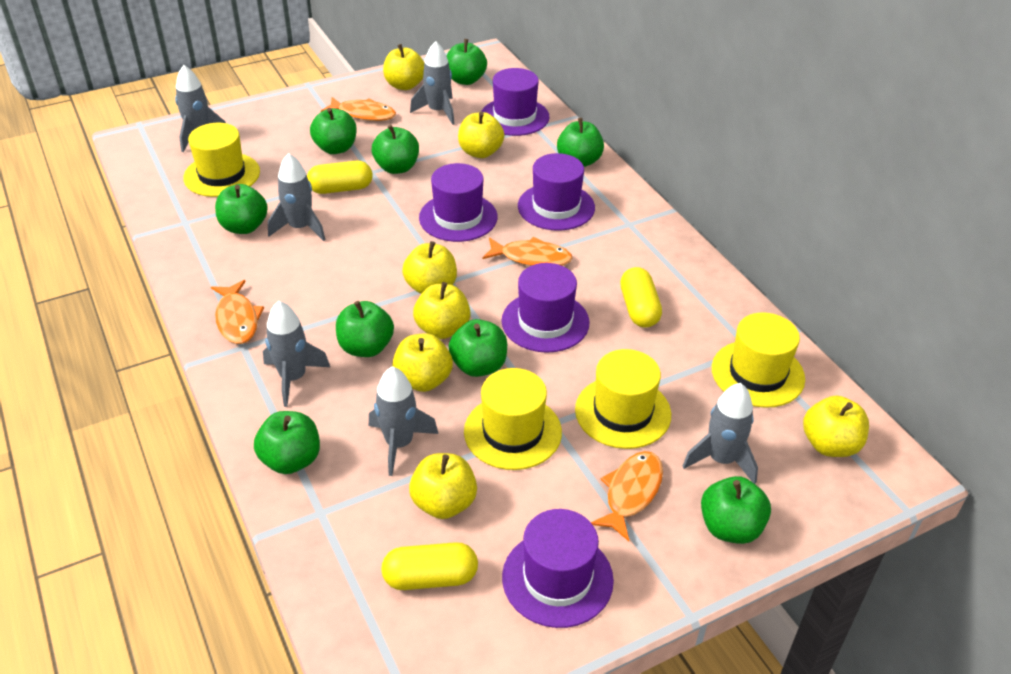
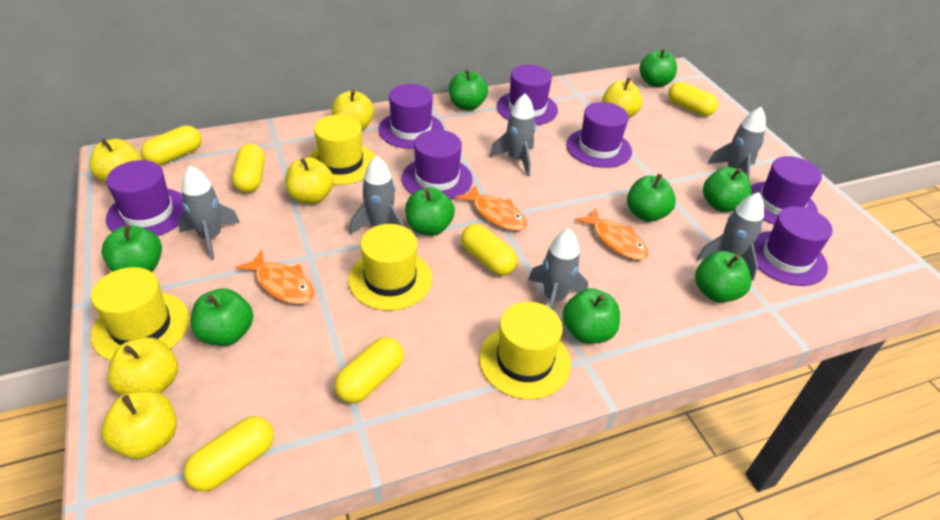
orange fish: [211,280,264,344] [321,97,396,121] [482,237,573,266] [591,451,663,541] = 4 -> [235,250,314,304] [455,185,527,231] [575,208,648,260] = 3
purple hat: [419,163,497,242] [481,68,550,136] [501,263,590,353] [502,509,614,628] [518,153,595,231] = 5 -> [106,160,185,236] [378,84,444,149] [402,130,473,200] [497,65,558,125] [566,102,632,168] [751,156,822,224] [754,206,833,286] = 7
yellow apple: [383,44,424,90] [392,333,453,392] [402,241,457,294] [409,453,477,519] [413,282,471,339] [458,112,504,158] [803,396,869,457] = 7 -> [89,139,142,183] [101,391,177,459] [107,337,178,395] [285,157,334,204] [331,90,374,130] [602,78,643,118] = 6
yellow capsule: [307,161,373,194] [381,542,478,590] [620,267,662,327] = 3 -> [141,125,202,166] [184,416,274,492] [232,144,265,193] [334,337,404,403] [461,224,517,276] [668,82,718,116] = 6

